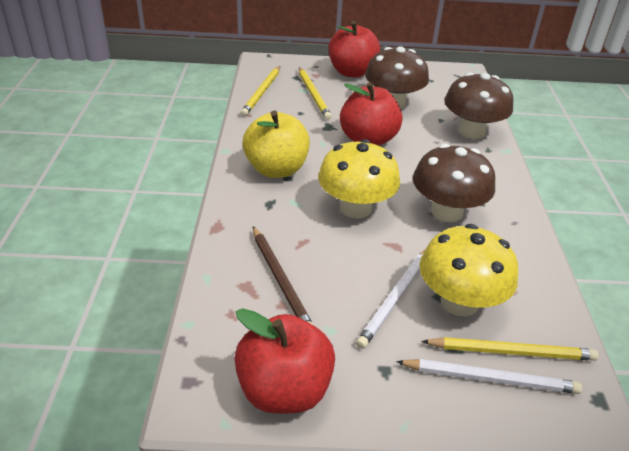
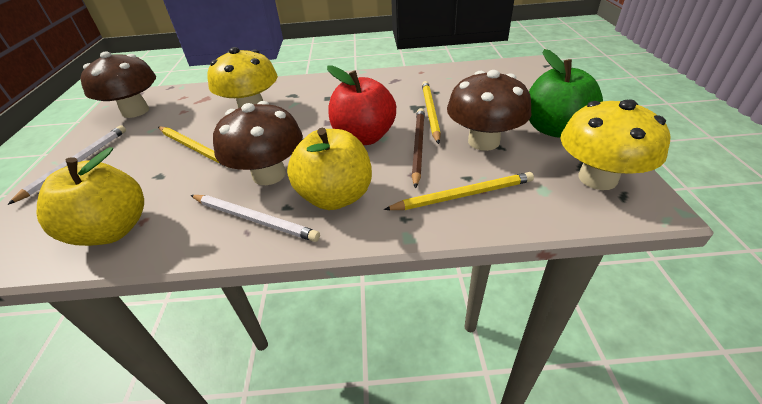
green apple: none = 0 -> [529,49,603,138] = 1
red apple: [234,308,335,414] [329,21,381,78] [340,82,402,146] = 3 -> [327,66,396,145] = 1
yellow apple: [243,111,310,178] = 1 -> [37,147,144,246] [287,128,372,210] = 2

